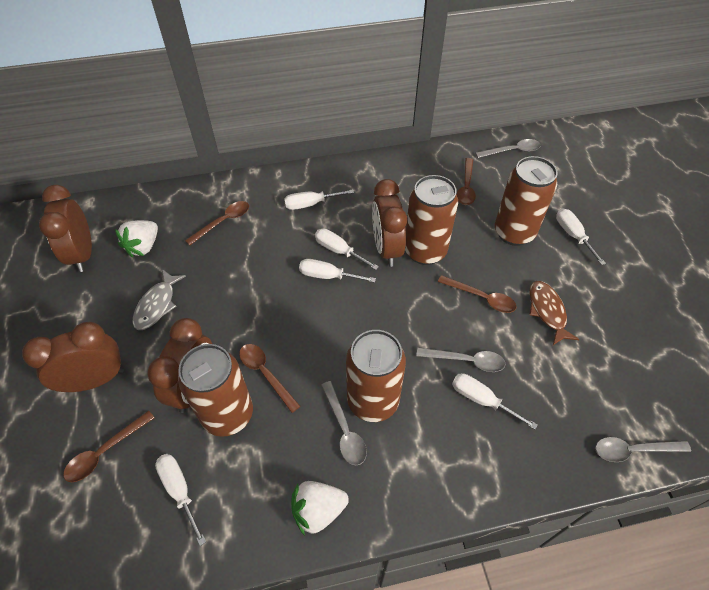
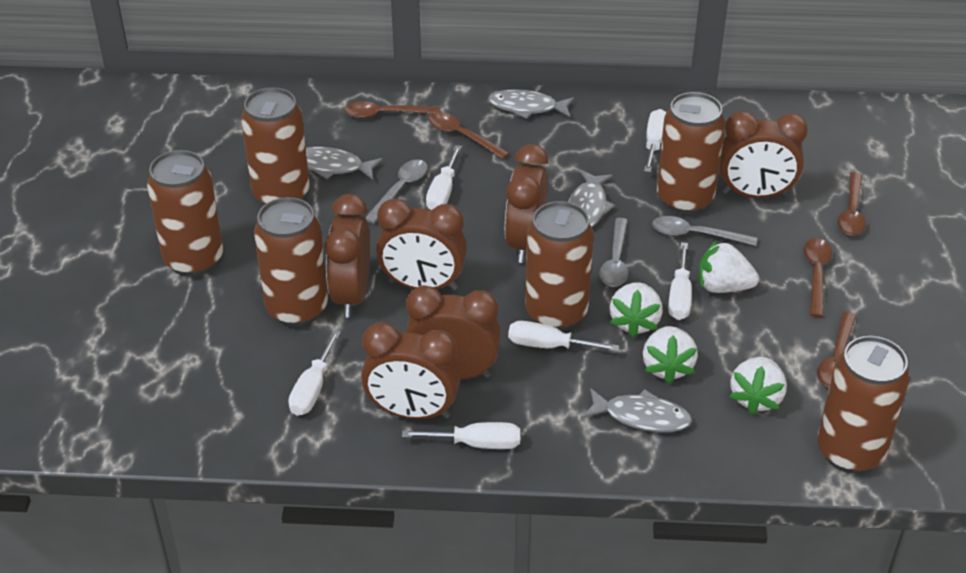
brown can: [178,344,253,437] [346,330,406,422] [405,175,458,265] [495,156,558,246] = 4 -> [147,150,223,277] [241,87,310,205] [254,197,328,327] [525,201,594,331] [657,92,725,215] [817,336,909,473] = 6
brown clock: [22,322,124,392] [39,185,92,272] [147,318,212,413] [372,179,407,267] = 4 -> [324,194,370,317] [361,322,461,419] [376,198,467,290] [406,285,501,380] [505,144,549,263] [720,111,808,198] = 6
brown fish: [529,281,580,345] = 1 -> none = 0
grey fish: [132,269,186,330] = 1 -> [306,147,382,180] [488,89,574,119] [568,170,615,227] [583,388,692,432] = 4
grey spoon: [321,381,367,466] [416,347,506,372] [475,139,541,158] [595,437,691,462] = 4 -> [365,160,428,224] [600,218,628,287] [652,216,757,246] = 3
white strawberry: [115,220,158,257] [291,481,349,536] = 2 -> [609,282,663,338] [643,326,698,384] [699,241,759,293] [729,357,787,415] = 4

